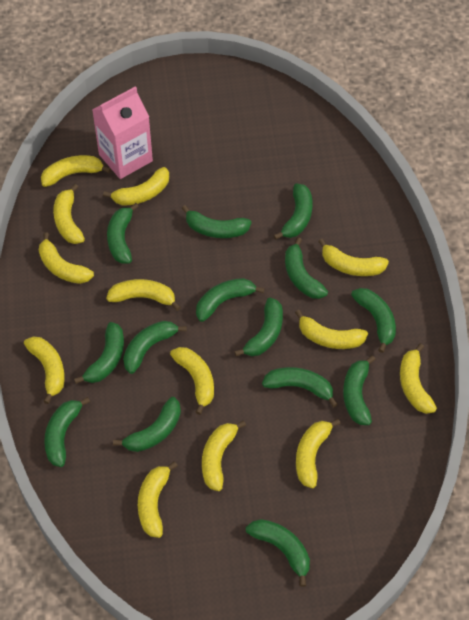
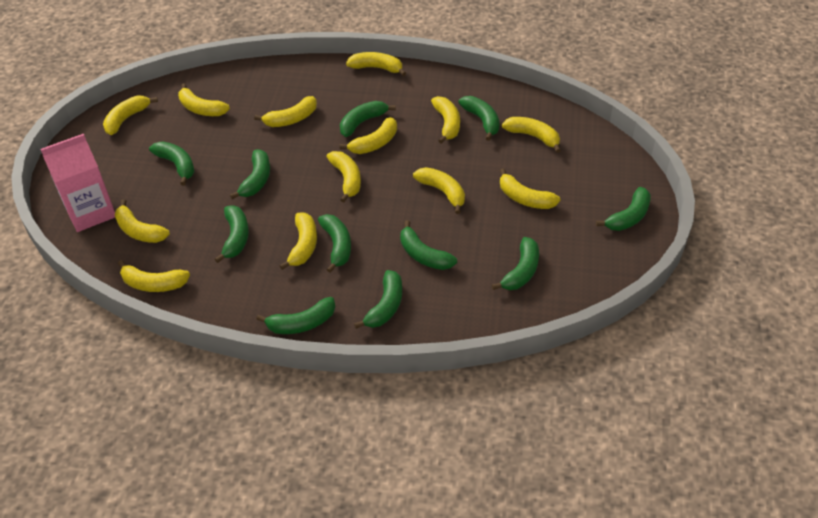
green banana: [44,397,90,467] [74,322,124,384] [107,203,139,264] [113,397,181,452] [123,321,187,374] [182,205,251,238] [196,278,265,322] [234,298,283,356] [246,519,310,587] [262,367,338,407] [273,183,313,240] [285,237,328,299] [343,355,376,425] [351,288,396,353] = 14 -> [149,141,194,186] [215,205,249,263] [230,149,270,199] [256,297,335,334] [318,214,351,273] [340,101,396,137] [354,270,402,329] [400,220,457,270] [458,96,499,141] [491,237,539,290] [596,187,651,231] = 11

